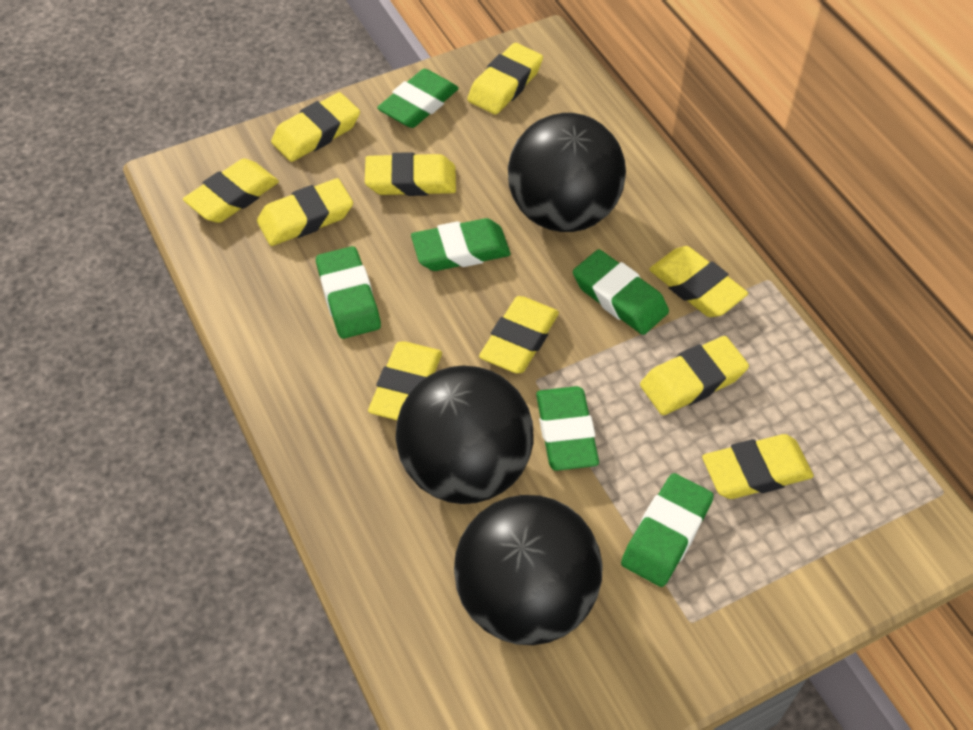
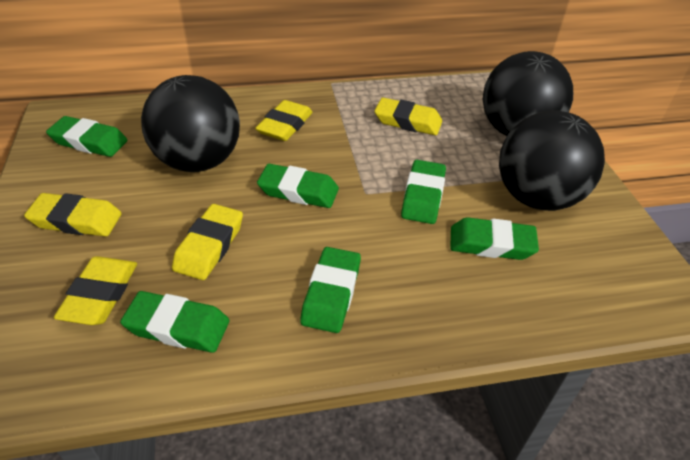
yellow eraser: [183,158,279,223] [257,178,353,246] [271,92,360,162] [365,152,456,196] [368,341,442,420] [467,43,543,115] [479,296,559,374] [640,336,749,415] [649,246,748,317] [702,434,814,499] = 10 -> [24,193,122,236] [54,256,137,325] [172,204,243,280] [255,100,313,141] [374,98,442,135] = 5

